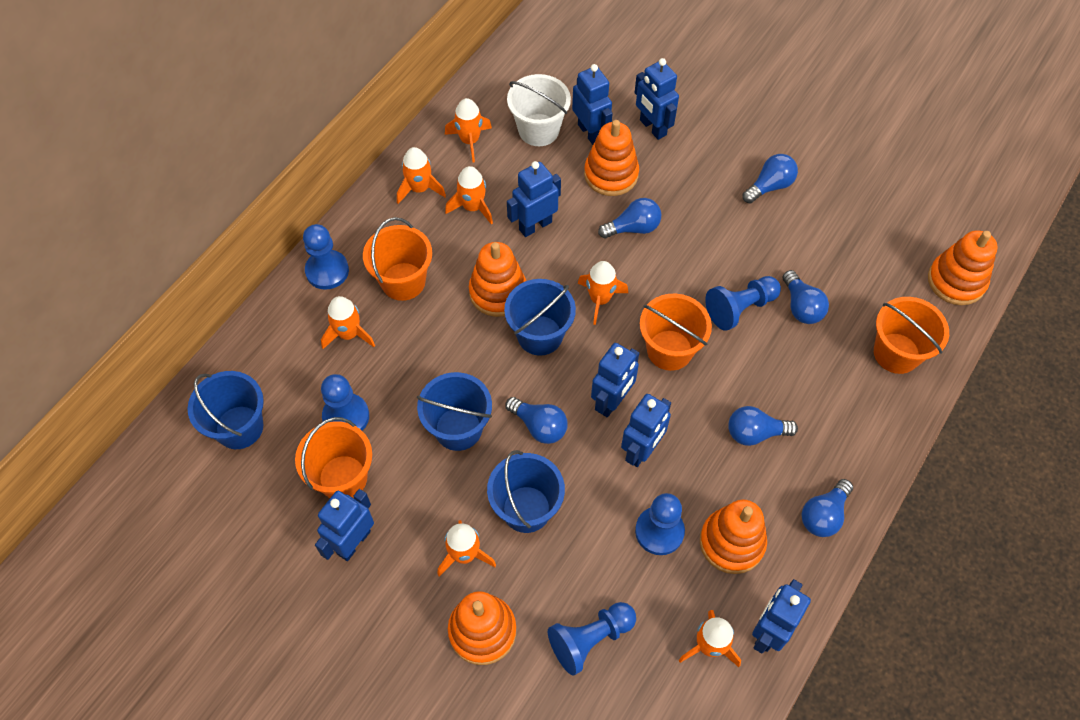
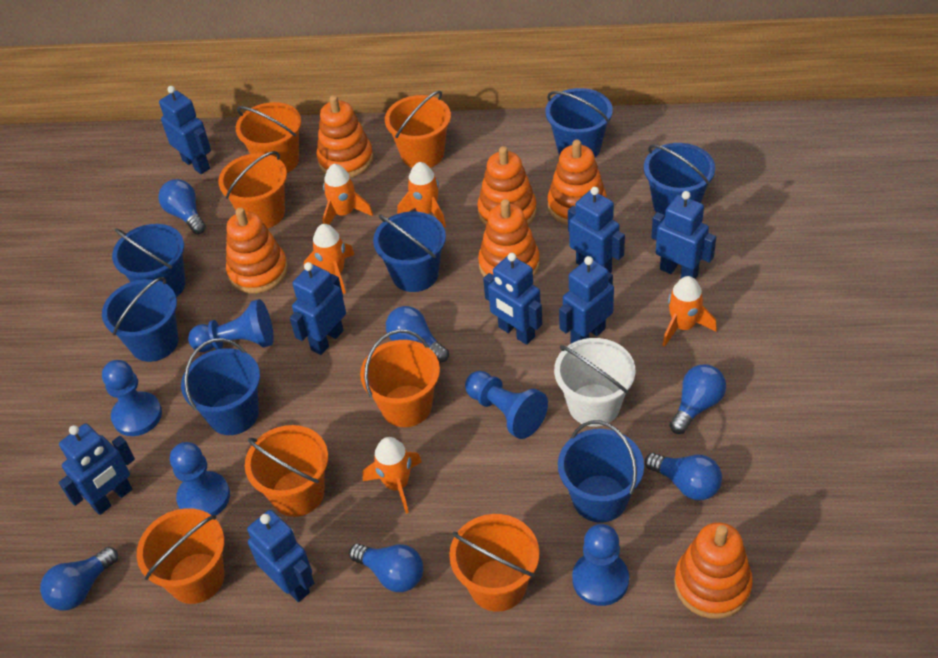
blue bucket: [188,371,264,449] [417,372,492,451] [487,450,565,533] [504,279,576,356] = 4 -> [102,277,178,362] [112,224,185,297] [181,338,260,435] [373,211,446,292] [545,88,613,158] [558,420,644,523] [644,143,715,215] = 7
blue robot: [315,489,374,561] [507,161,561,237] [572,64,613,145] [591,343,639,417] [621,394,671,467] [635,58,679,140] [752,579,811,654] = 7 -> [59,423,135,515] [159,86,211,174] [247,510,314,602] [290,262,346,355] [483,253,542,345] [559,256,614,344] [568,187,625,273] [651,191,716,279] = 8
orange bucket: [295,417,372,498] [363,217,432,301] [640,294,712,371] [874,297,949,374] = 4 -> [137,508,224,604] [218,151,287,228] [236,102,301,173] [245,425,328,517] [360,329,440,427] [385,90,451,168] [449,514,539,612] = 7
orange rocket: [321,296,375,349] [397,147,446,204] [437,520,496,576] [445,98,492,162] [445,166,493,225] [578,261,628,325] [679,610,741,667] = 7 -> [304,224,355,294] [322,164,373,225] [363,437,422,514] [397,162,446,228] [663,276,717,347] = 5
orange stacking toy: [448,591,516,665] [469,242,526,317] [584,120,639,196] [700,500,767,574] [928,230,997,305] = 5 -> [226,207,288,294] [317,95,373,178] [477,146,537,226] [478,199,540,277] [548,140,607,225] [674,522,753,619] = 6

